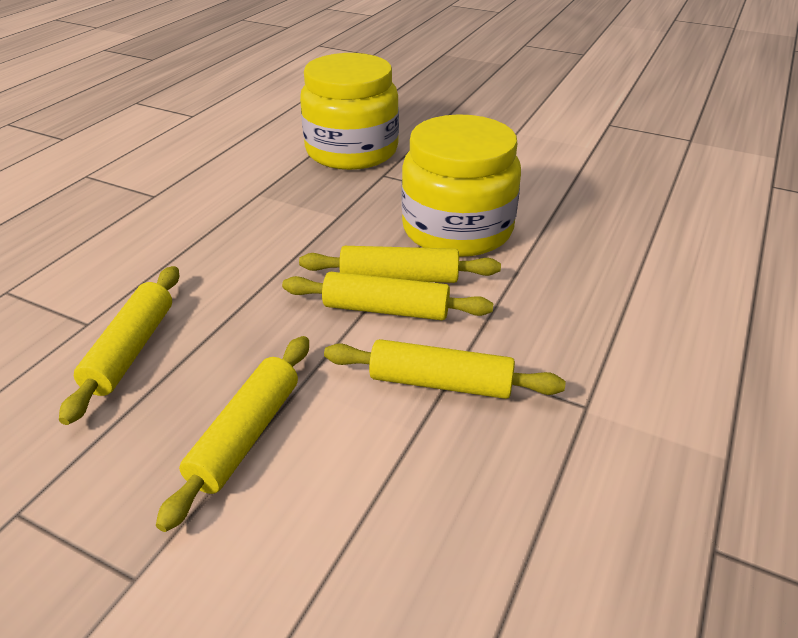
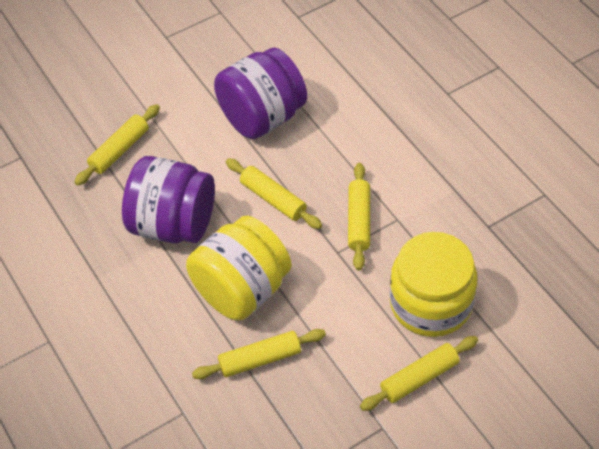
purple jar: none = 0 -> [122,156,215,243] [214,47,307,139] = 2

